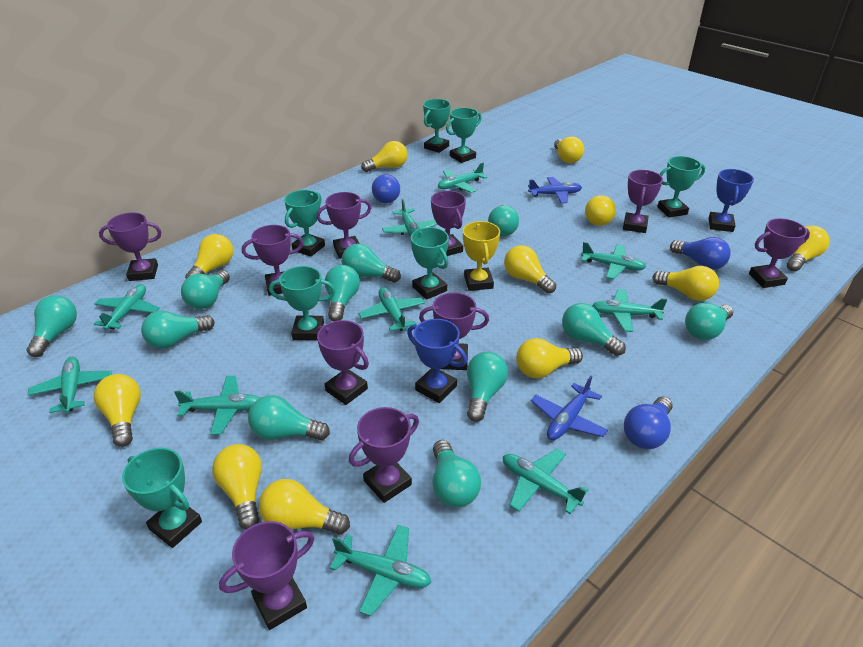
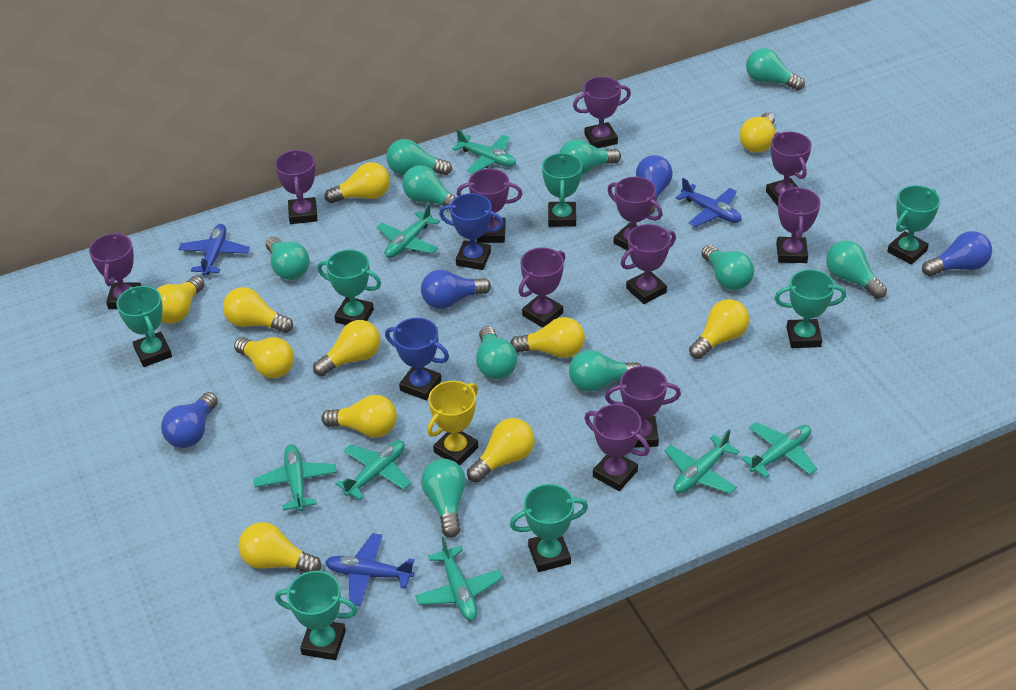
blue light bulb: [372,174,400,203] [624,396,673,449] [670,237,731,270] = 3 -> [161,392,218,448] [421,270,491,309] [636,155,673,215] [922,231,992,276] = 4
blue plane: [528,177,582,203] [531,376,608,440] = 2 -> [178,224,250,276] [325,533,414,606] [676,178,741,227] = 3
purple trophy: [99,212,161,281] [219,521,314,630] [242,225,303,296] [316,192,371,259] [316,320,369,405] [349,407,419,503] [419,292,489,370] [431,191,466,256] [623,170,663,233] [749,218,810,288] = 10 -> [89,232,141,309] [275,150,317,224] [456,169,522,243] [519,247,565,328] [573,77,631,148] [584,404,650,491] [605,366,681,448] [608,177,663,251] [621,224,676,304] [766,132,812,206] [776,187,821,263] = 11
turquoise light bulb: [27,295,77,357] [141,311,215,349] [181,270,230,309] [248,395,330,440] [325,265,360,321] [342,244,401,282] [433,440,481,507] [467,352,508,422] [488,205,519,236] [562,303,626,356] [685,302,733,340] = 11 -> [266,237,310,280] [386,139,452,175] [402,165,456,210] [421,459,466,538] [476,326,518,379] [559,139,621,175] [569,350,641,392] [701,245,754,290] [746,48,805,91] [826,240,887,299] = 10
turquoise plane: [27,357,112,413] [94,285,160,330] [174,376,259,435] [330,525,432,616] [358,287,425,331] [382,199,438,237] [438,163,487,193] [503,449,589,514] [581,242,646,280] [592,289,667,332] = 10 -> [253,444,337,511] [336,440,411,500] [377,203,440,258] [415,537,503,621] [452,129,516,174] [664,429,740,494] [741,422,817,478] = 7

